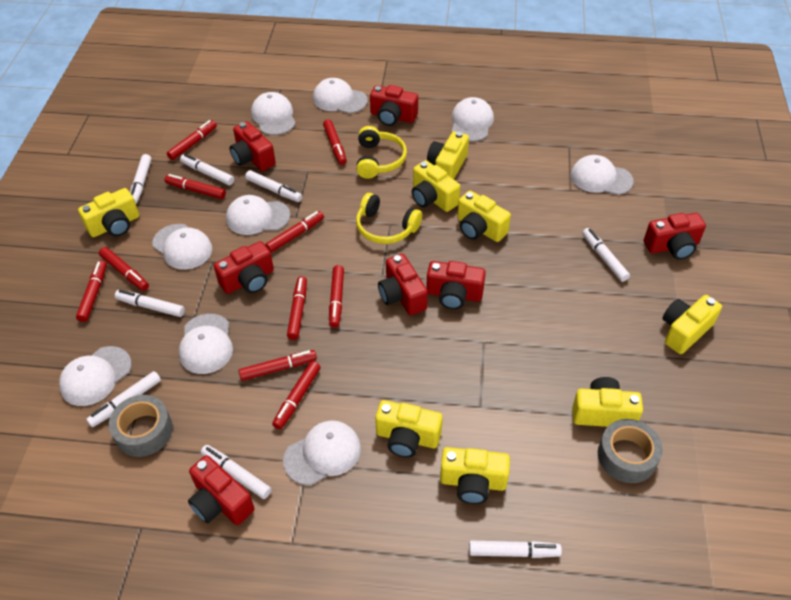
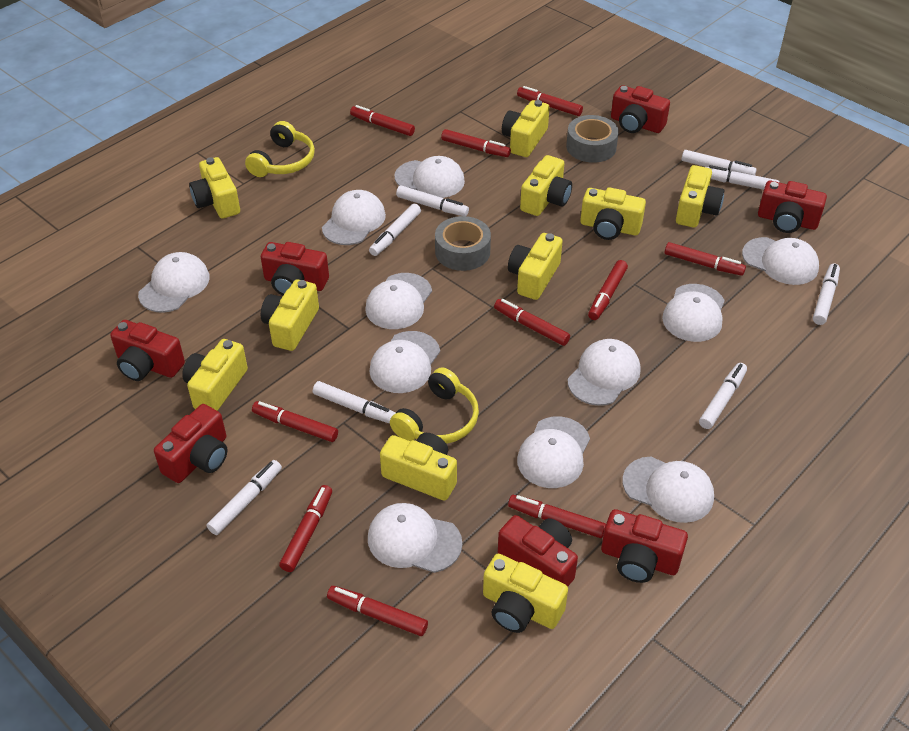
white cap: [59,346,132,406] [152,224,212,270] [179,314,233,374] [226,195,290,235] [251,92,296,135] [283,420,361,486] [313,78,368,114] [452,97,494,142] [571,155,634,195] = 9 -> [138,252,210,313] [322,190,386,245] [365,273,432,329] [368,503,462,573] [369,331,440,393] [394,156,465,198] [517,416,590,488] [567,339,641,406] [622,456,714,523] [662,284,725,342] [742,237,819,285] = 11
yellow camera: [78,188,139,237] [375,400,443,458] [412,160,460,212] [427,131,469,179] [440,447,510,504] [457,191,511,242] [572,377,643,427] [663,295,722,354] = 8 -> [182,339,248,411] [189,157,240,218] [261,279,319,351] [380,433,457,501] [483,554,568,633] [502,100,549,157] [508,233,563,300] [520,155,572,216] [580,187,646,240] [676,165,724,228] = 10

